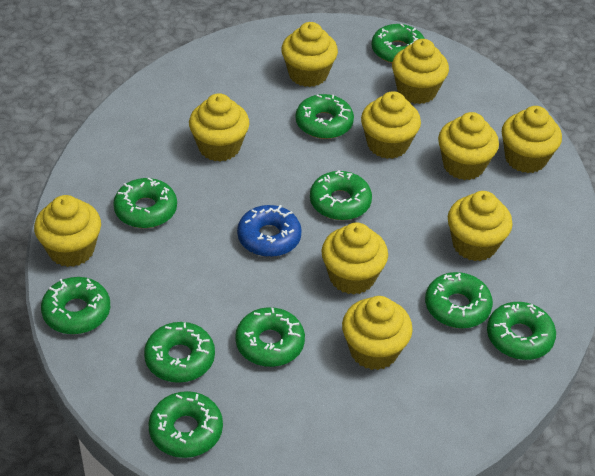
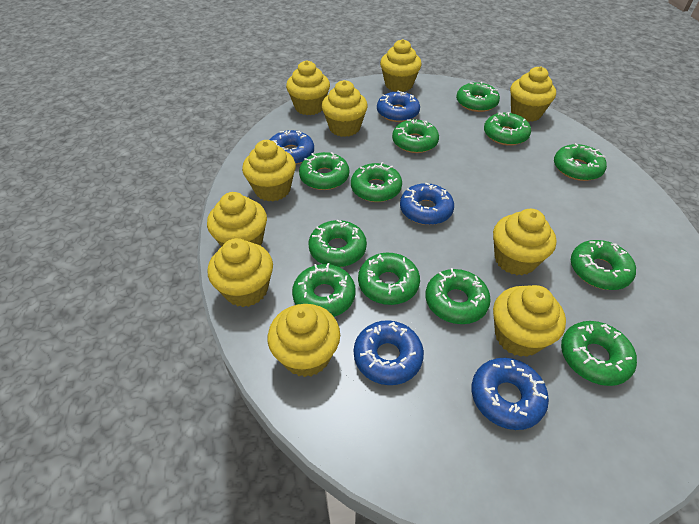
blue donut: [237,205,302,257] = 1 -> [269,130,314,165] [354,320,424,385] [377,91,420,122] [400,183,454,225] [472,358,549,430] = 5
green donut: [41,277,110,334] [113,177,177,228] [144,322,215,383] [148,391,223,458] [235,307,305,367] [295,94,354,139] [310,170,372,220] [371,24,425,63] [425,272,493,328] [487,302,556,360] = 10 -> [292,263,356,317] [299,152,349,190] [309,220,367,267] [351,162,402,202] [358,253,420,305] [392,119,439,153] [425,268,491,324] [456,82,500,112] [484,112,531,146] [554,143,607,181] [561,321,637,386] [571,240,636,290] = 12

